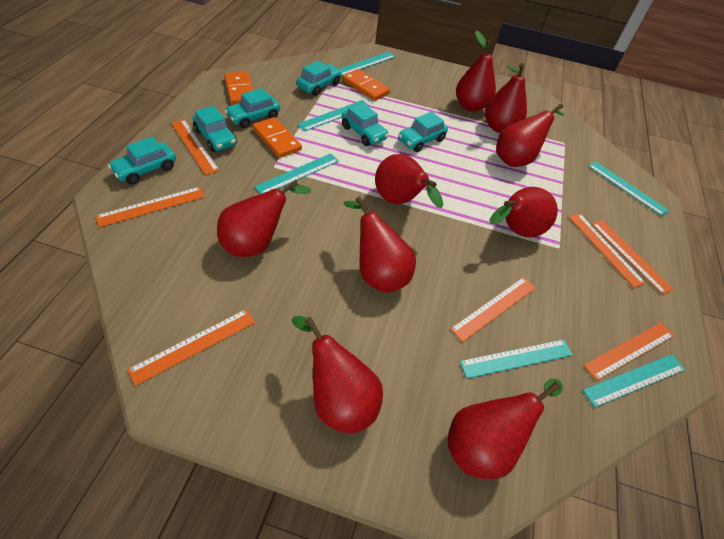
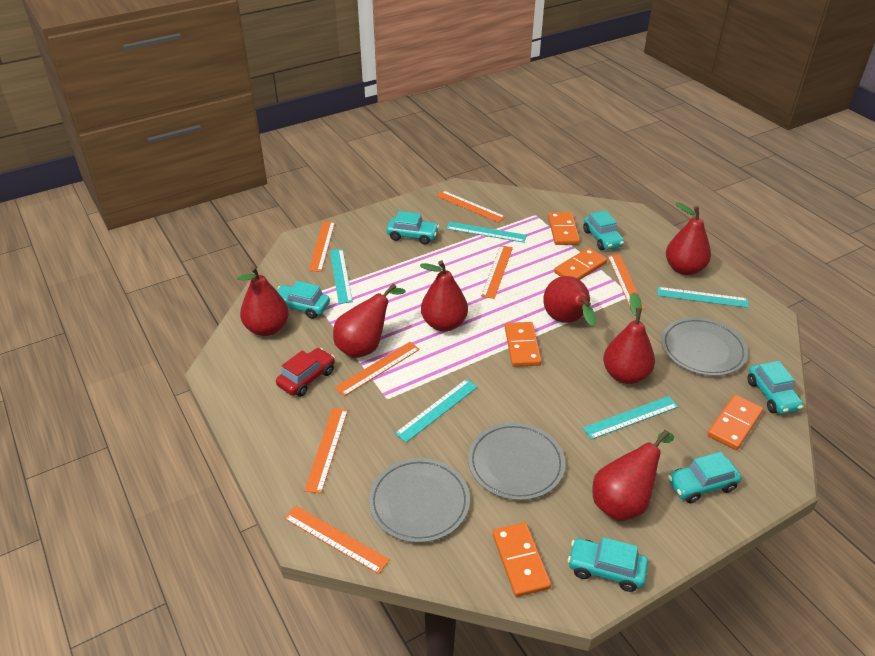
grey plate: none = 0 -> [369,458,470,543] [468,423,565,500] [661,317,748,376] = 3
orange domino: [224,72,253,105] [253,117,302,158] [342,69,390,101] = 3 -> [492,523,551,597] [505,322,542,367] [548,212,580,245] [554,248,607,280] [707,395,763,450] = 5
red car: none = 0 -> [276,348,335,397] = 1
red pear: [217,180,311,257] [292,316,383,433] [343,196,416,293] [375,154,443,208] [448,379,563,479] [456,30,496,111] [485,63,527,133] [490,187,558,237] [496,104,564,167] = 9 -> [238,266,289,336] [333,283,406,358] [420,260,468,331] [543,276,596,326] [592,430,674,521] [603,292,655,384] [666,202,711,275] = 7
turquoise ruler: [254,153,339,194] [298,100,370,131] [339,52,395,76] [460,339,573,379] [583,354,685,407] [588,161,669,216] = 6 -> [330,249,353,304] [395,379,477,442] [446,222,527,243] [583,396,679,440] [657,287,749,308] = 5

